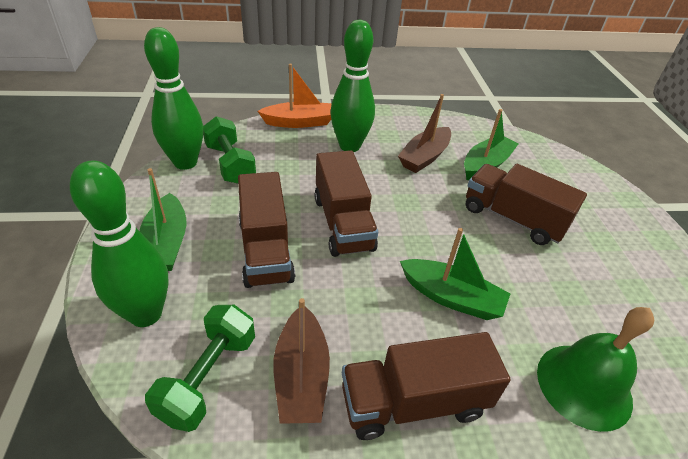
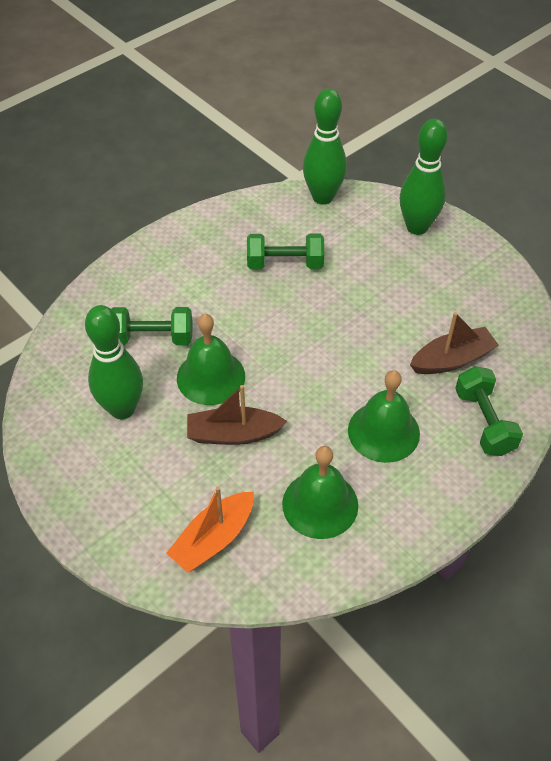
brown truck: [238,172,295,288] [314,150,378,257] [342,332,511,440] [466,164,587,245] = 4 -> none = 0
green bell: [537,307,654,432] = 1 -> [177,314,245,405] [282,446,358,539] [348,370,420,463] = 3
green boat: [140,168,187,271] [400,228,510,320] [464,109,519,180] = 3 -> none = 0
green dumbbell: [145,305,255,432] [203,116,256,184] = 2 -> [112,307,192,345] [247,233,324,269] [455,366,523,456] = 3

